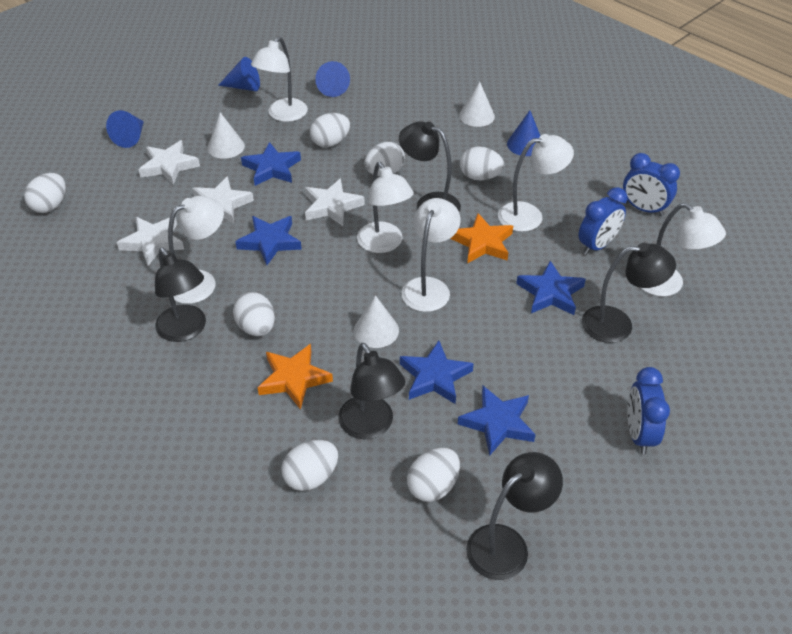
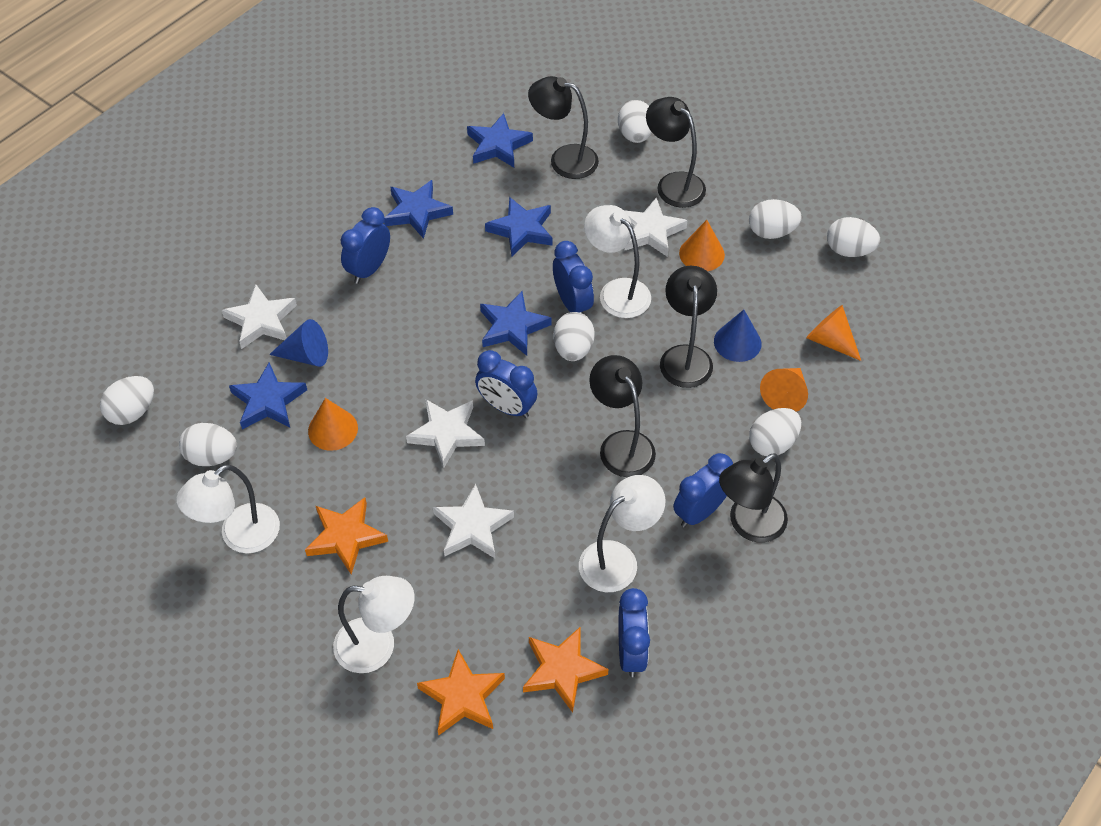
blue clock: [579,187,627,255] [623,153,680,216] [628,367,670,454] = 3 -> [341,207,390,284] [475,350,538,418] [553,241,594,314] [618,588,650,677] [673,453,733,528] = 5
blue cone: [106,110,144,148] [218,57,260,91] [315,61,350,97] [507,110,540,156] = 4 -> [269,319,328,367] [714,310,761,362] = 2
orange cone: none = 0 -> [308,398,358,451] [679,220,725,271] [760,368,808,412] [806,305,861,361] = 4
orange star: [257,344,333,410] [450,213,513,264] = 2 -> [305,497,388,574] [417,649,505,735] [523,626,608,713] = 3
white cone: [207,112,245,159] [354,295,399,348] [459,82,495,127] = 3 -> none = 0
white lamp: [168,196,224,304] [251,37,308,122] [357,162,414,253] [402,198,461,312] [498,134,574,232] [641,203,726,296] = 6 -> [176,464,280,553] [333,576,415,673] [579,475,665,592] [584,205,651,318] = 4

